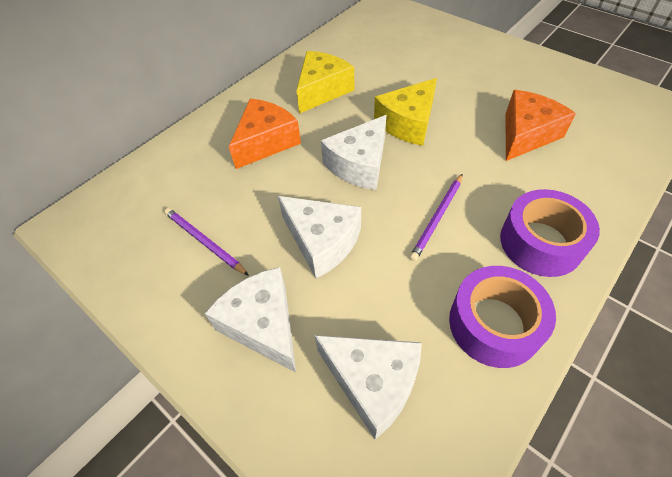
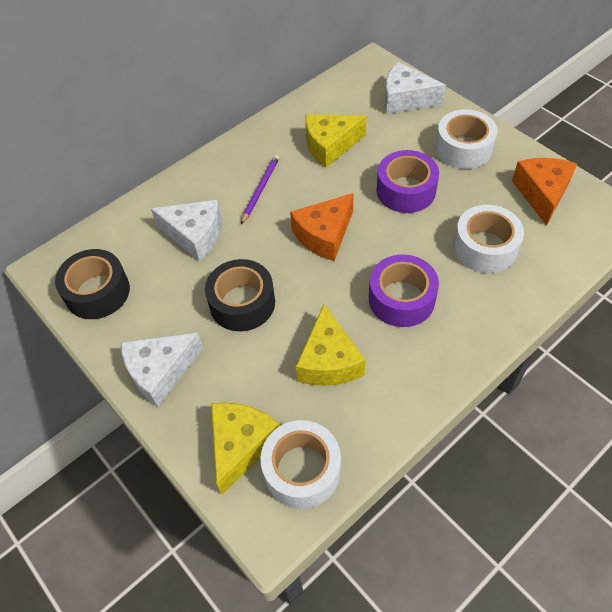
black tape: none = 0 -> [55,249,130,319] [205,259,275,331] = 2
purple pencil: [164,208,249,276] [410,174,463,261] = 2 -> [241,155,279,224] = 1
white cheese: [204,267,296,373] [278,196,361,278] [314,335,422,439] [321,115,386,190] = 4 -> [121,333,203,407] [151,200,222,262] [385,62,446,114] = 3
white tape: none = 0 -> [261,420,341,509] [435,109,497,169] [453,205,524,273] = 3
yellow cheese: [296,51,354,114] [374,78,437,146] = 2 -> [211,403,280,495] [296,304,366,386] [305,114,366,168] = 3

